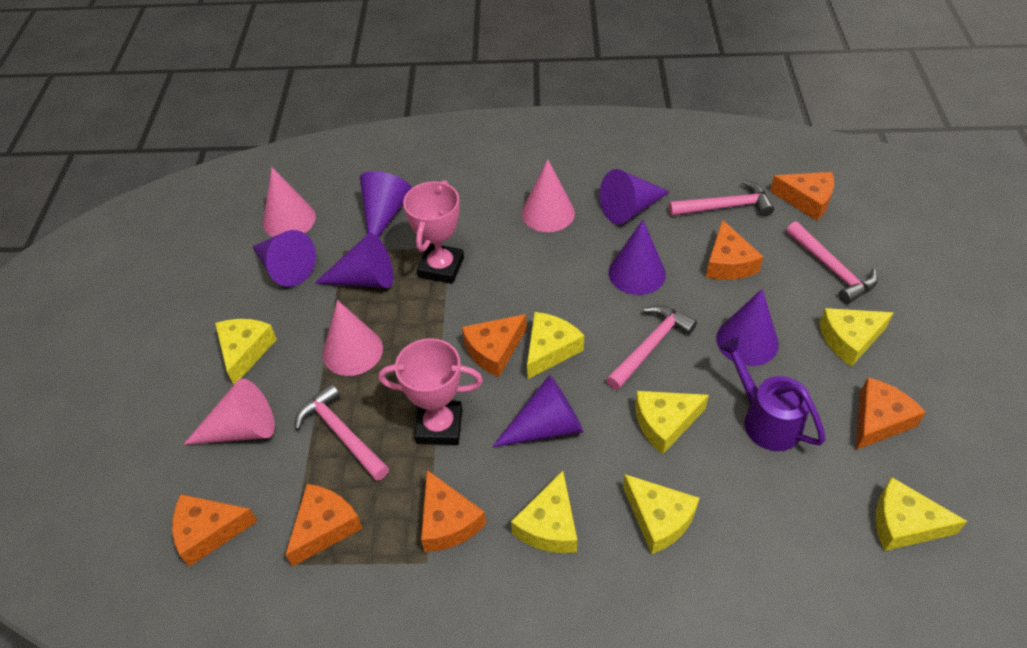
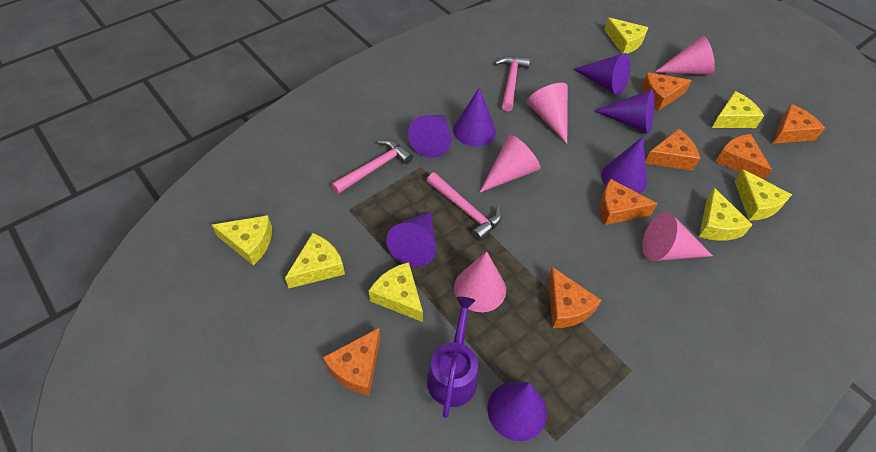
pink cone: [183,378,275,445] [263,167,316,237] [323,300,383,376] [521,159,575,232] = 4 -> [454,251,506,312] [479,135,541,193] [527,83,568,144] [642,212,713,261] [655,36,715,75] = 5
pink hammer: [295,383,389,481] [606,305,697,390] [669,180,774,216] [786,221,878,304] = 4 -> [331,140,413,194] [427,173,502,241] [495,56,530,111] = 3
pink trophy: [378,338,483,445] [403,180,464,284] = 2 -> none = 0

